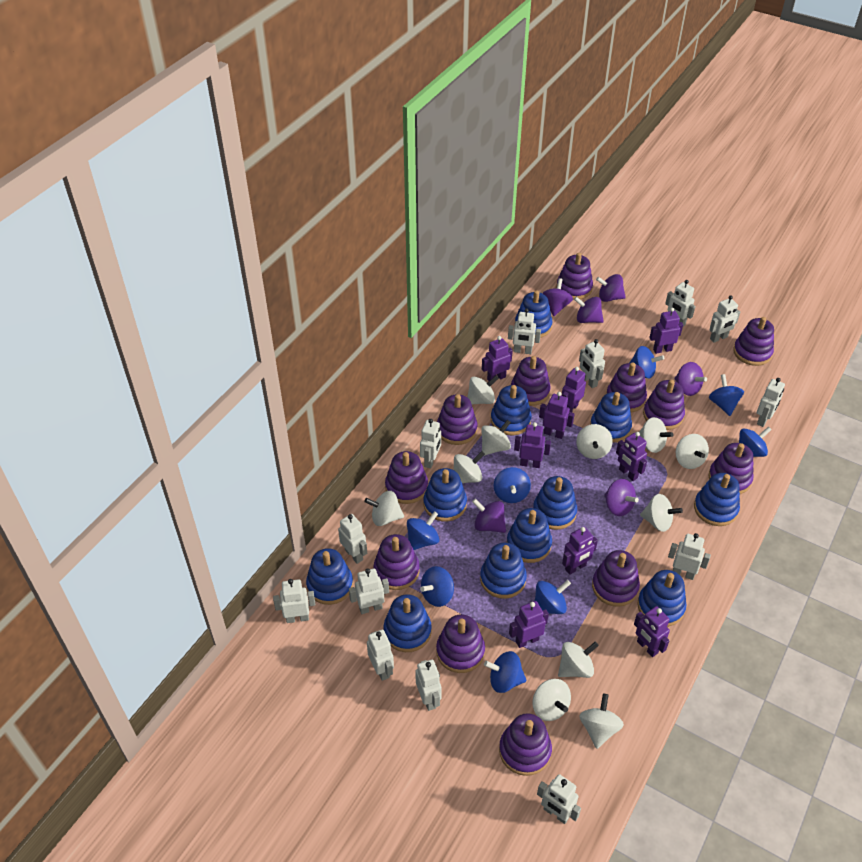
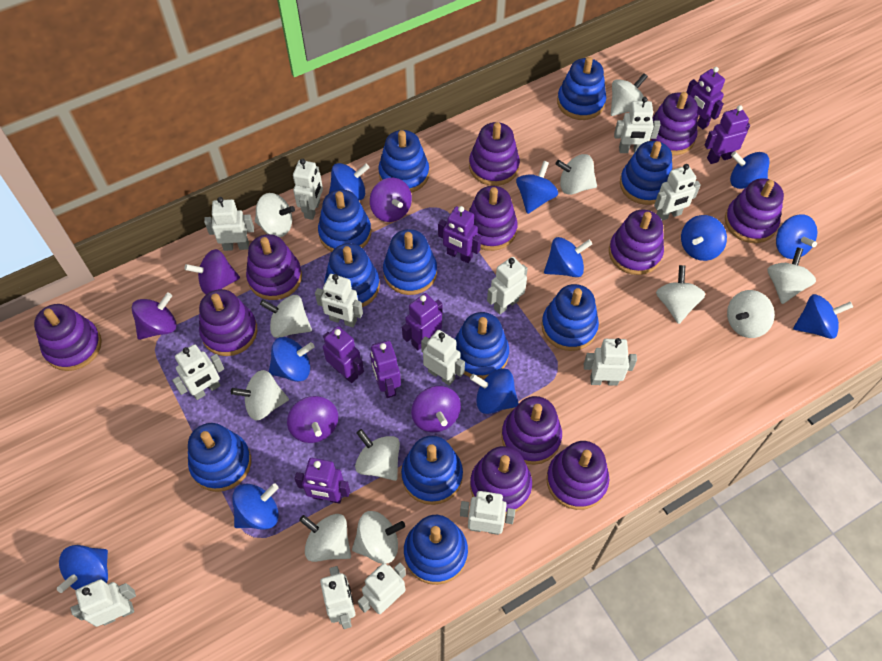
blue spinning top: [407,511,439,550] [420,566,454,607] [484,651,526,693] [494,467,531,503] [535,580,571,614] [629,346,665,378] [709,374,744,416] [739,426,772,457] = 8 -> [57,545,108,593] [232,483,279,530] [269,337,314,382] [329,163,370,200] [470,368,519,414] [516,161,558,214] [544,237,592,277] [681,215,727,261] [730,152,770,189] [776,214,818,259] [793,294,853,339] = 11
purple robot: [482,336,513,381] [509,601,549,648] [514,422,551,468] [539,392,575,439] [562,367,586,413] [562,527,598,575] [616,432,647,481] [634,606,670,657] [649,308,683,354] = 9 -> [294,458,350,504] [323,326,364,383] [370,341,401,398] [402,293,443,351] [438,206,481,263] [686,67,725,129] [705,105,750,164] = 7
purple spinning top: [472,499,506,533] [542,278,573,316] [574,296,604,323] [596,274,626,302] [604,479,639,516] [674,362,707,396] = 6 -> [132,292,177,340] [184,249,240,294] [287,396,338,443] [370,178,412,222] [411,386,461,432] = 5
purple stacking toy: [373,534,420,590] [385,451,428,504] [436,614,485,673] [437,394,477,445] [499,713,552,776] [511,356,551,406] [557,253,593,300] [592,550,640,607] [606,363,647,413] [643,380,685,430] [709,443,754,494] [733,317,774,366] = 12 -> [34,304,102,371] [199,289,257,356] [246,234,302,300] [469,122,520,186] [469,186,518,251] [470,446,532,515] [501,396,562,465] [546,441,609,510] [609,209,664,275] [650,92,698,155] [725,178,784,243] = 11

